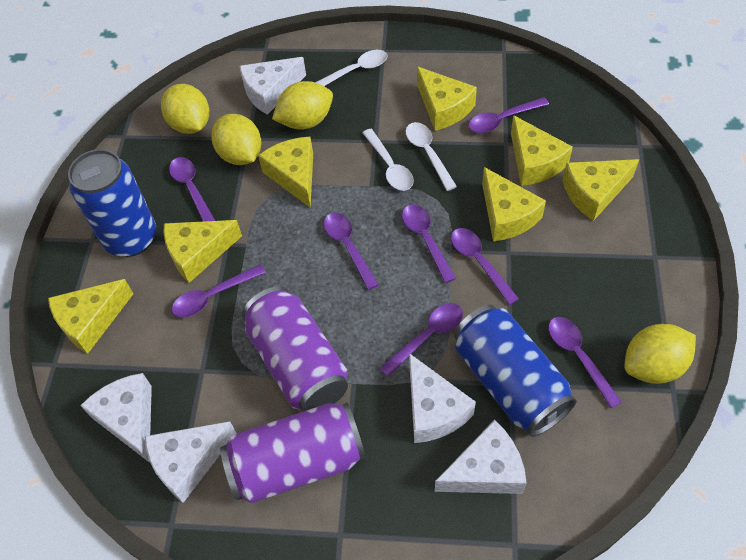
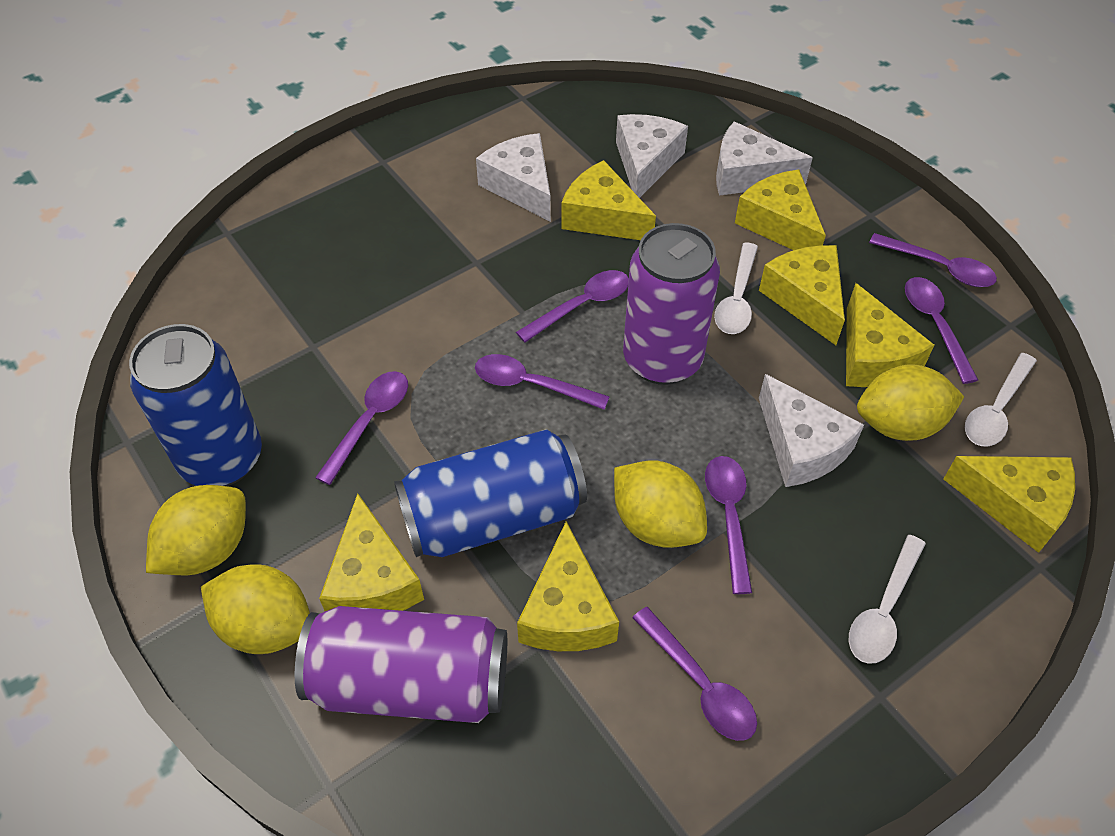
purple spoon: [169,157,215,222] [172,264,266,317] [324,213,379,290] [379,303,463,377] [402,204,456,283] [451,228,519,305] [469,97,549,133] [548,317,622,408] = 8 -> [315,371,408,485] [475,354,610,410] [516,270,629,343] [632,607,757,741] [705,456,752,594] [869,233,997,287] [905,277,978,384] = 7
white cheese: [80,373,152,462] [145,421,237,503] [239,57,306,115] [409,353,476,443] [435,420,527,494] = 5 -> [476,133,551,222] [616,114,688,198] [716,122,813,196] [759,374,864,487] = 4

